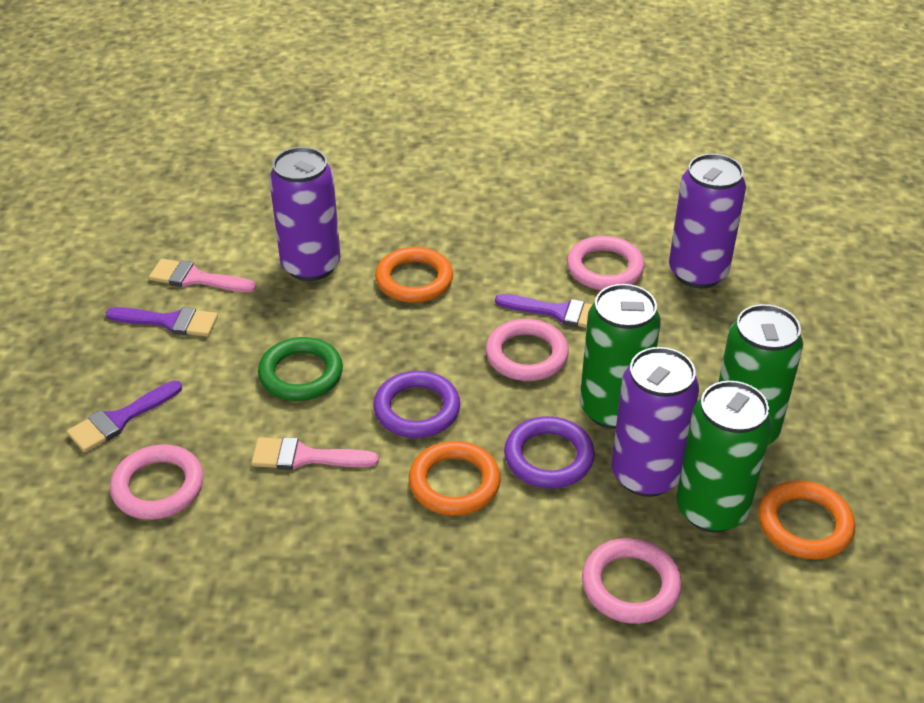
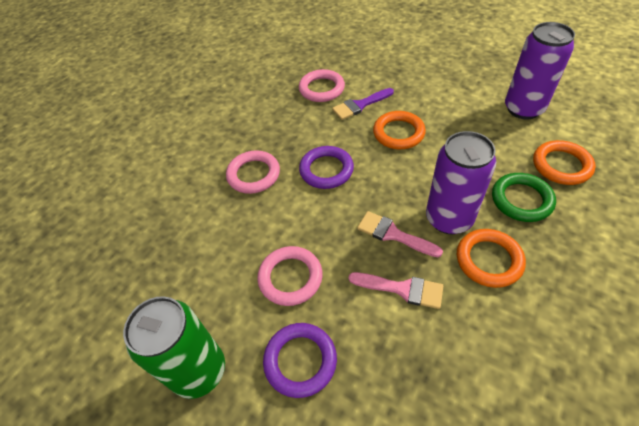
green can: [580,284,661,429] [676,381,772,533] [719,304,803,445] = 3 -> [123,296,225,399] = 1
pink ring: [110,444,204,520] [486,319,569,381] [567,236,644,290] [582,538,682,624] = 4 -> [226,151,280,194] [257,246,323,306] [299,69,345,102] = 3
purple brush: [67,380,182,452] [106,307,218,337] [495,294,593,328] = 3 -> [332,88,394,120] = 1
purple can: [269,147,341,281] [611,347,699,497] [669,154,746,289] = 3 -> [426,131,496,234] [505,22,575,119] = 2

